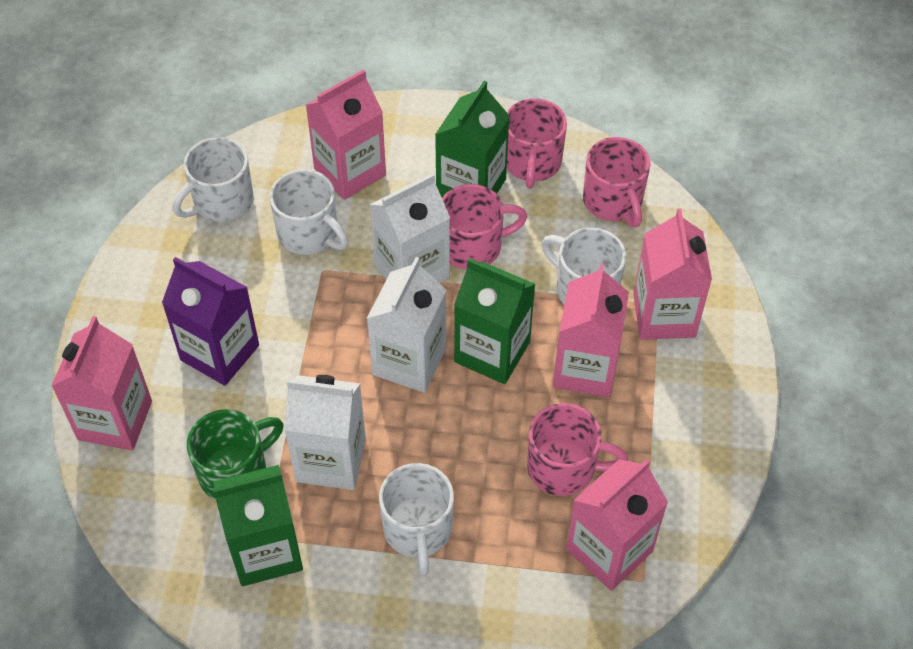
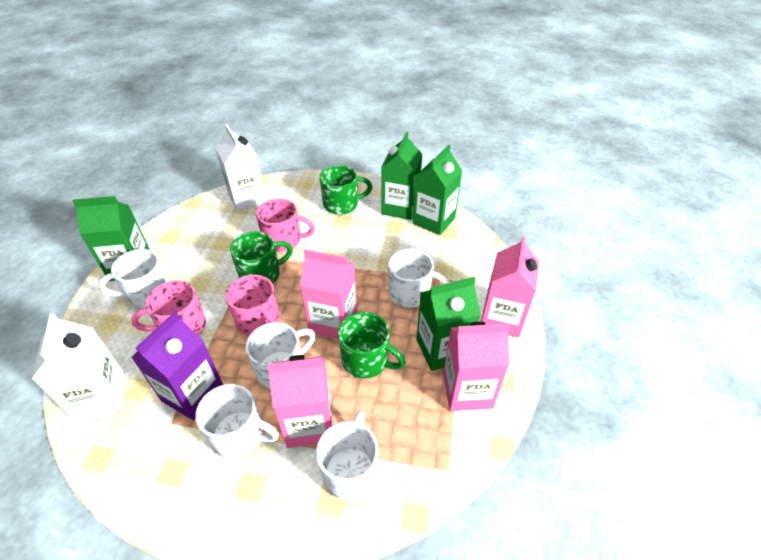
green carton: [213,465,303,586] [435,81,510,198] [454,258,535,384] = 3 -> [73,196,150,281] [382,132,422,220] [412,145,463,235] [416,277,481,371] = 4
green mug: [187,409,284,500] = 1 -> [230,232,293,283] [320,165,372,215] [338,312,406,379] = 3
pink carton: [51,316,152,450] [306,69,386,200] [553,263,629,397] [566,459,668,591] [633,209,712,340] = 5 -> [267,355,333,448] [300,249,357,339] [443,322,510,411] [481,236,539,338] = 4
pink mug: [442,184,527,270] [507,98,567,189] [527,403,628,496] [583,137,650,227] = 4 -> [131,281,206,335] [225,275,280,336] [256,198,315,252] = 3
white carton: [284,375,366,490] [366,257,446,393] [370,173,450,283] = 3 -> [32,313,125,421] [215,124,267,212] = 2
white mug: [172,137,254,222] [270,169,349,255] [379,463,454,576] [542,228,626,304] = 4 -> [99,249,169,308] [195,384,279,459] [246,322,316,390] [316,411,378,501] [388,249,449,308] = 5

